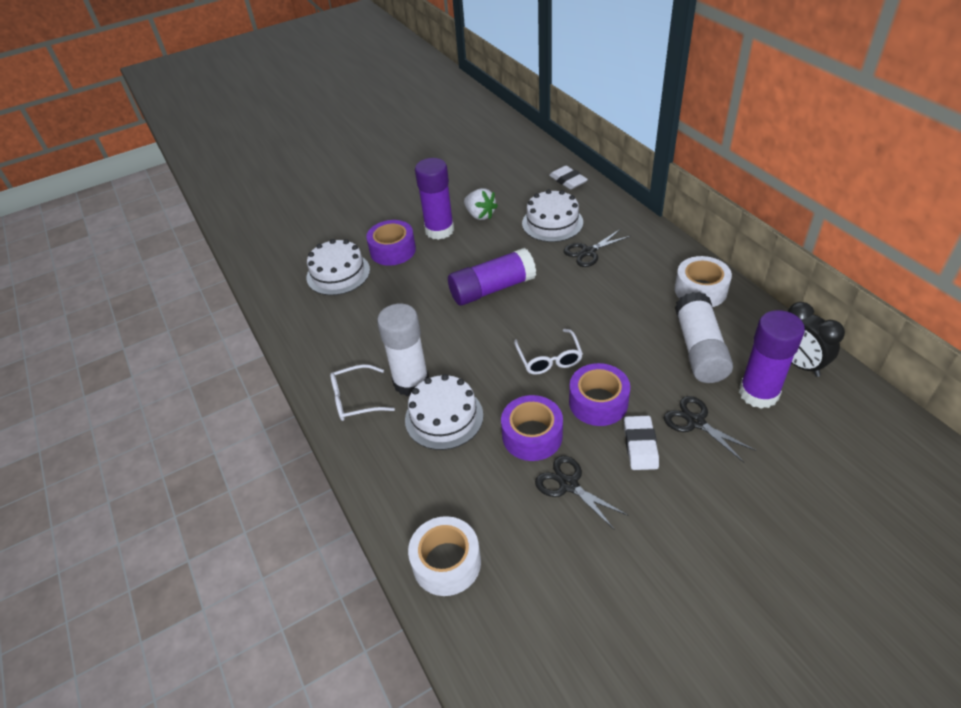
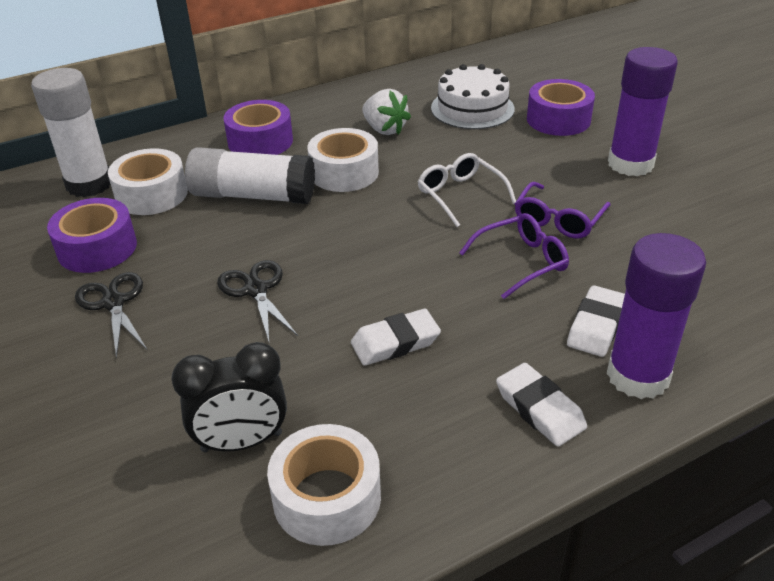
black scissors: [535,456,629,530] [564,229,631,267] [664,396,756,463] = 3 -> [75,272,147,359] [217,260,298,341] = 2
purple glasses: none = 0 -> [459,213,569,299] [515,182,611,239] = 2
purple glue stick: [415,158,454,240] [448,248,536,306] [739,310,805,409] = 3 -> [606,233,706,399] [608,47,678,176] = 2
white cake: [307,239,370,295] [405,374,484,450] [522,189,583,242] = 3 -> [431,64,515,129] = 1
white eraser: [549,166,588,190] [624,416,659,470] = 2 -> [351,309,441,366] [496,363,587,447] [567,285,625,357] = 3
white glasses: [330,364,395,421] [514,329,583,375] = 2 -> [418,153,516,227] = 1
white tape: [408,516,481,596] [675,256,732,307] = 2 -> [108,148,188,215] [267,424,381,546] [307,128,379,192] = 3

